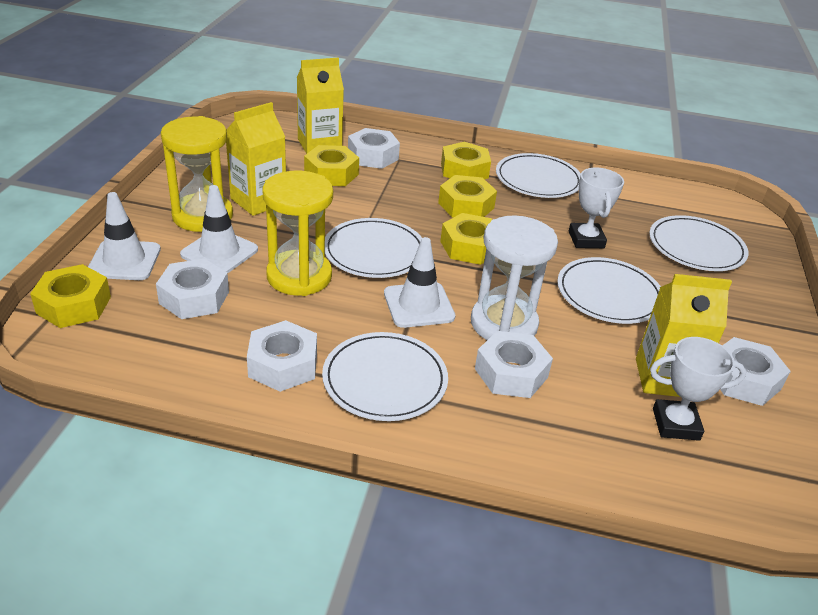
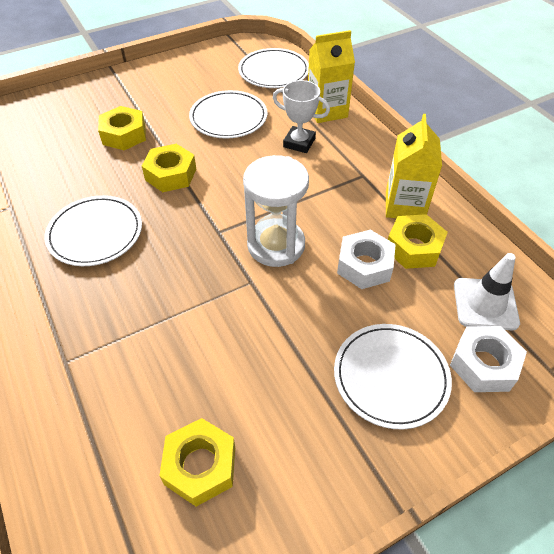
white nut: [156,258,229,319] [247,320,317,392] [348,128,400,169] [475,331,553,398] [720,337,791,406] = 5 -> [337,230,396,289] [450,326,527,392] = 2
white plate: [322,332,448,421] [325,218,422,278] [496,153,581,198] [557,257,661,324] [649,215,749,271] = 5 -> [44,195,142,266] [189,90,268,139] [238,48,309,88] [334,324,452,429] = 4
white traffic cone: [88,192,161,280] [180,185,258,273] [384,237,455,328] = 3 -> [454,253,520,330] = 1
white trophy: [569,168,624,248] [650,337,747,441] = 2 -> [273,80,330,153] = 1
yellow carton: [226,102,286,216] [297,58,344,154] [636,274,732,397] = 3 -> [308,30,355,123] [386,114,442,218] = 2
yellow hourglass: [161,116,233,232] [262,171,333,296] = 2 -> none = 0
yellow nut: [30,264,111,328] [304,145,359,186] [438,175,497,218] [440,213,493,265] [441,142,491,179] = 5 -> [98,106,146,150] [142,144,196,192] [159,418,235,507] [388,214,448,269] = 4

